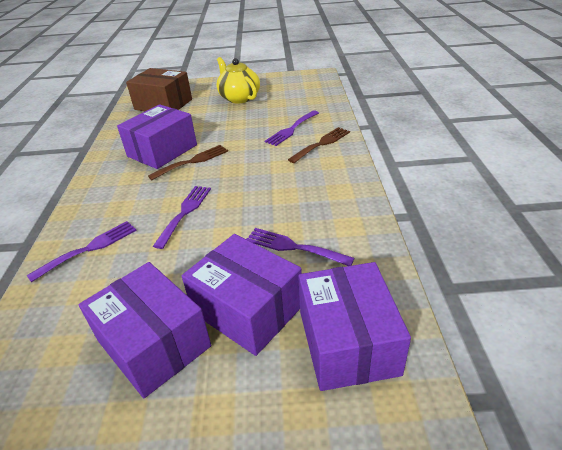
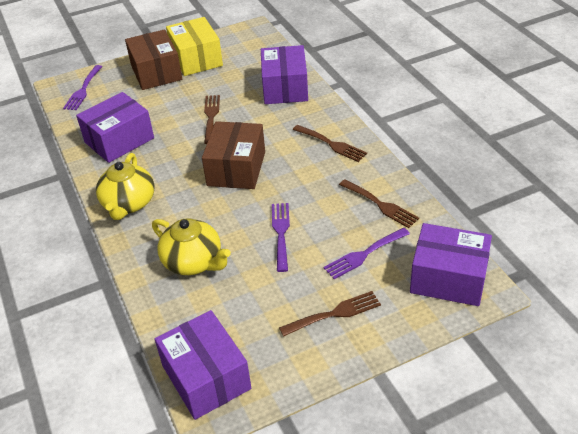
brown box: [126,68,192,111] = 1 -> [125,29,182,90] [202,121,265,189] = 2
brown fork: [148,145,228,180] [288,127,350,163] = 2 -> [204,95,220,144] [279,291,381,337] [293,125,367,162] [339,179,419,228] = 4
purple fork: [26,221,137,282] [153,186,211,249] [246,228,355,266] [265,110,319,146] = 4 -> [63,65,102,110] [272,203,290,272] [323,228,410,279] = 3
yellow box: none = 0 -> [166,17,223,76] = 1
yellow teapot: [216,57,260,103] = 1 -> [96,153,155,220] [152,218,231,275] = 2

